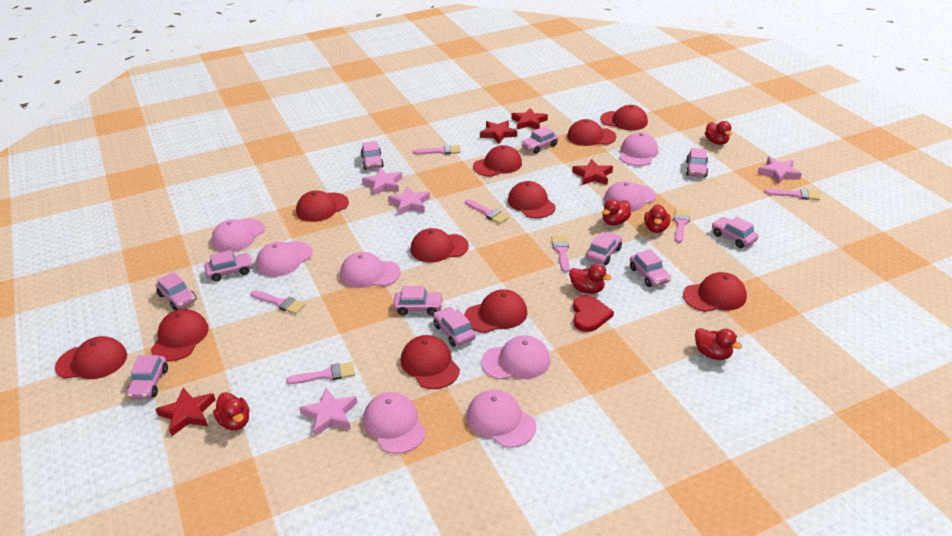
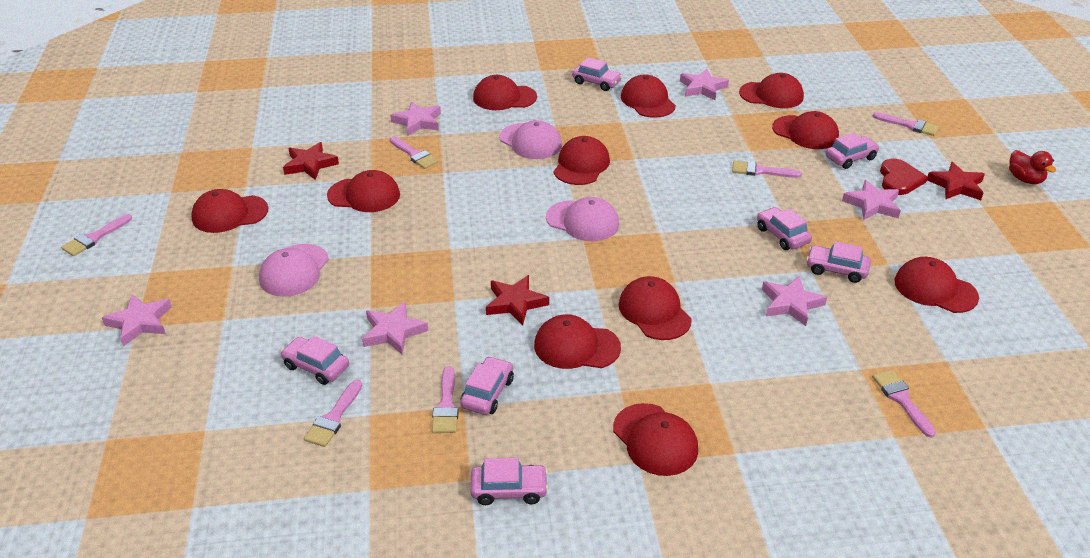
pink cap: [211,219,265,252] [256,241,313,277] [340,252,401,288] [363,392,426,454] [467,390,536,448] [482,335,550,380] [604,181,656,212] [619,132,658,166] = 8 -> [259,244,329,297] [499,120,562,159] [546,197,619,241] = 3
pink car: [126,355,168,399] [156,272,197,310] [204,250,253,282] [361,141,384,170] [393,286,443,316] [433,307,476,347] [521,126,559,154] [586,232,622,265] [630,249,671,287] [686,148,708,177] [712,217,759,248] = 11 -> [280,336,349,385] [460,356,514,415] [470,458,548,505] [572,57,622,91] [757,207,812,250] [806,241,871,283] [826,133,880,169] = 7
pink star: [299,388,357,437] [362,168,403,195] [388,186,430,215] [758,157,802,184] = 4 -> [102,294,172,346] [362,302,428,354] [390,101,441,136] [680,69,729,100] [762,276,827,326] [842,180,901,220] = 6
red duck: [213,392,249,430] [569,264,612,294] [602,199,631,225] [644,204,670,233] [695,328,742,360] [705,121,732,145] = 6 -> [1009,150,1056,184] = 1
red star: [156,388,215,437] [480,120,517,144] [511,108,548,129] [572,159,613,185] = 4 -> [283,142,339,180] [486,275,549,325] [927,162,985,200] = 3

